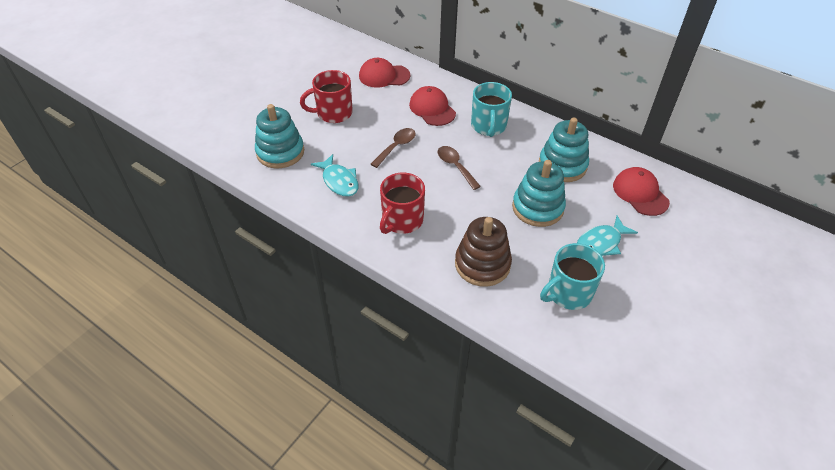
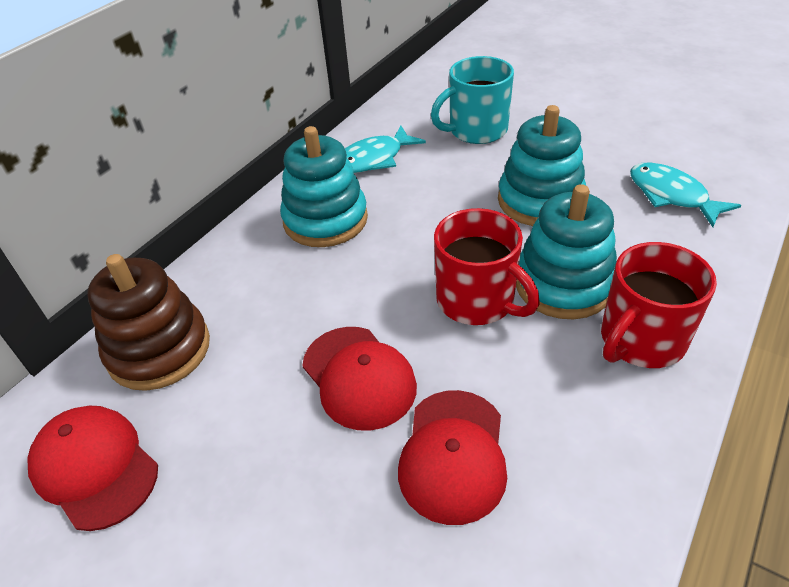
brown spoon: [371,128,416,168] [438,146,481,190] = 2 -> none = 0
turquoise mug: [471,82,512,137] [540,243,605,310] = 2 -> [431,56,514,144] = 1

